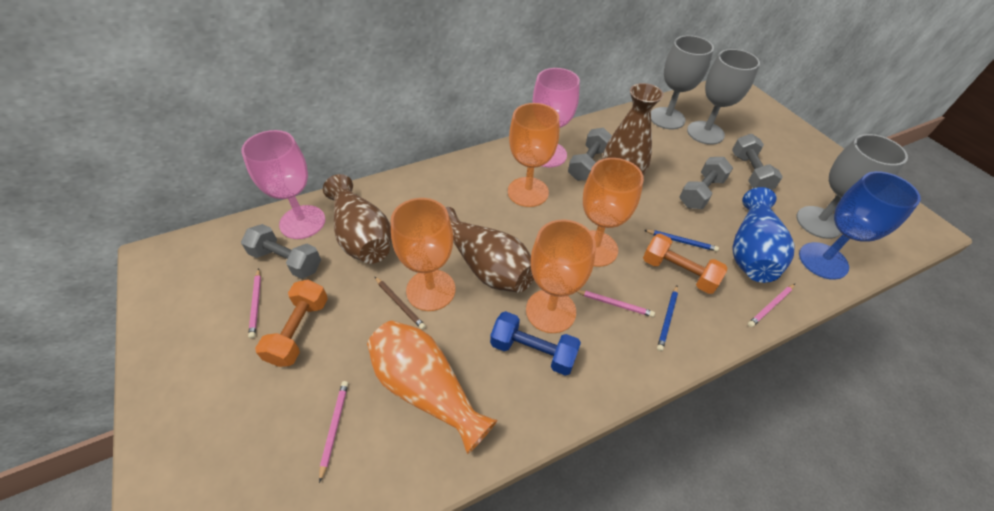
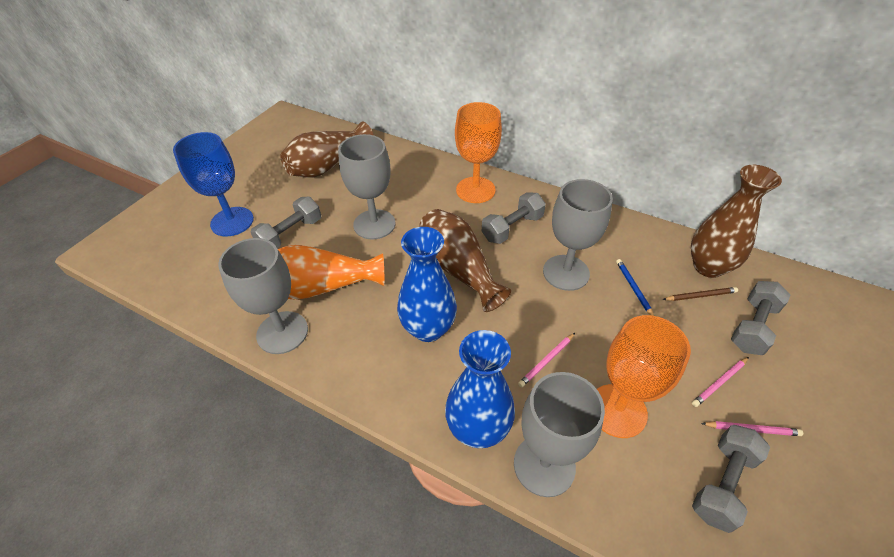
blue dumbbell: [490,311,581,376] = 1 -> none = 0
blue pencil: [644,230,719,252] [657,285,678,351] = 2 -> [616,259,654,316] = 1
blue vase: [732,187,794,283] = 1 -> [397,227,457,342] [445,330,515,448] = 2
grey goblet: [651,35,714,129] [687,49,760,145] [796,134,908,239] = 3 -> [218,238,308,354] [338,134,395,239] [514,372,605,497] [543,179,613,291] = 4
orange dumbbell: [255,280,328,367] [643,233,727,294] = 2 -> none = 0
orange goblet: [391,198,455,311] [508,103,559,207] [526,219,596,333] [583,158,644,267] = 4 -> [455,102,502,203] [597,315,691,438] = 2
pink goblet: [241,130,325,239] [533,68,580,168] = 2 -> none = 0
pink pencil: [248,268,261,338] [319,381,348,483] [577,290,655,317] [748,284,795,327] = 4 -> [518,333,575,387] [692,357,749,407] [701,421,803,436] = 3

